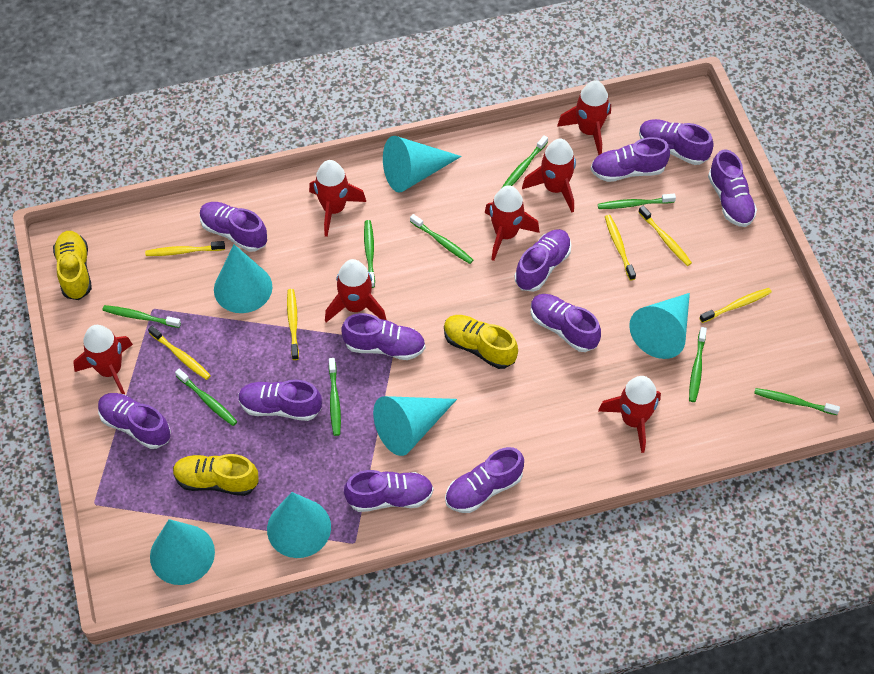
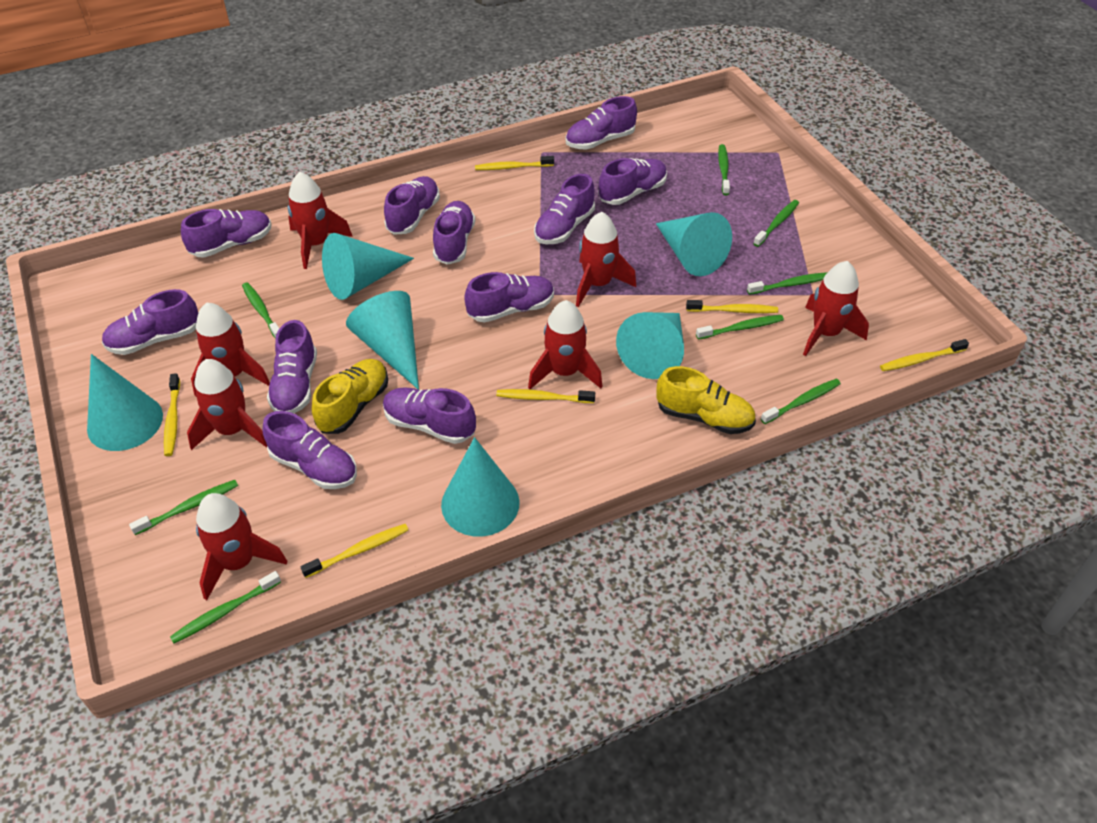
green toothbrush: [102,305,181,328] [175,369,237,426] [329,358,341,436] [364,220,375,288] [410,214,473,264] [502,135,548,188] [598,194,676,209] [689,327,707,402] [754,388,840,415] = 9 -> [129,480,238,535] [170,571,281,644] [242,282,279,339] [696,315,784,340] [718,144,730,195] [747,272,828,295] [753,200,799,247] [761,379,841,424] = 8
yellow shoe: [53,231,92,300] [173,454,259,496] [444,315,518,369] = 3 -> [312,359,388,434] [656,366,756,434] = 2

